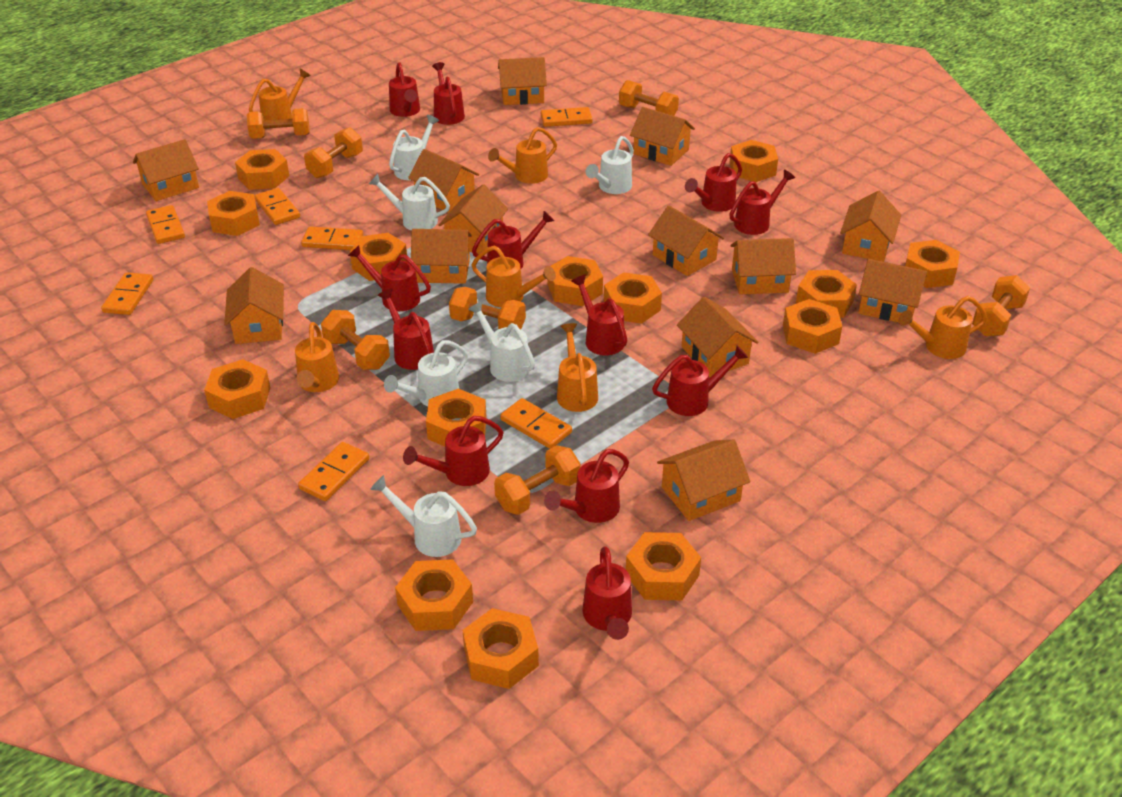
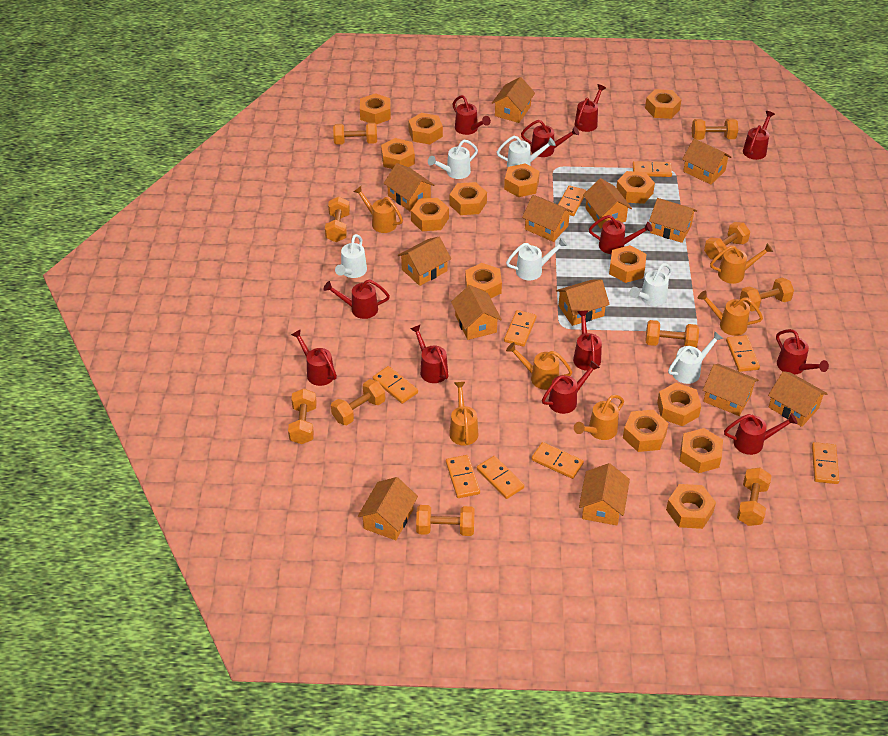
orange domino: [101,272,153,315] [146,205,185,244] [254,188,300,225] [298,442,369,501] [301,226,363,250] [500,398,572,449] [541,107,593,127] = 7 -> [373,366,418,404] [446,455,480,498] [477,456,524,499] [504,310,536,347] [532,442,584,479] [558,185,586,216] [632,161,672,177] [726,335,760,372] [812,442,839,484] = 9
orange dumbbell: [247,108,310,139] [304,127,363,178] [321,310,390,370] [449,287,526,329] [494,445,581,515] [619,80,679,116] [972,275,1030,337] = 7 -> [288,388,317,444] [325,197,350,242] [331,379,385,425] [333,123,377,145] [416,505,475,536] [645,320,699,348] [692,119,738,140] [704,222,750,260] [737,468,772,526] [740,278,794,312] = 10

